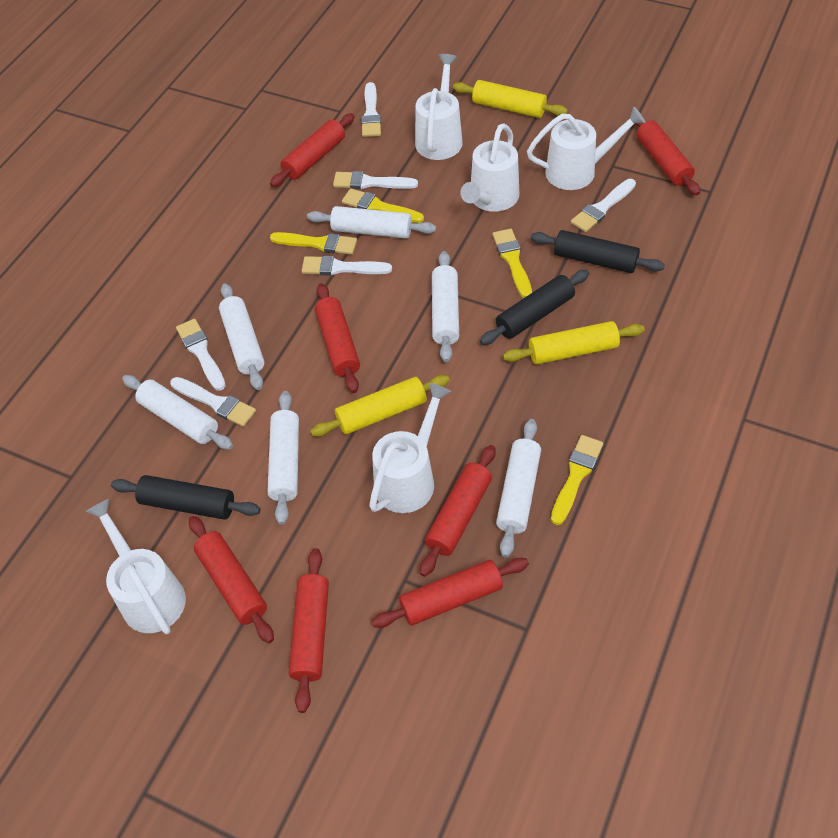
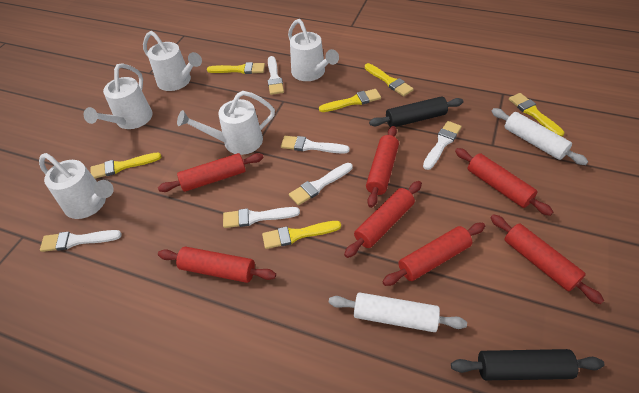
black rolling pin: [111,475,260,520] [480,270,589,345] [530,230,665,273] = 3 -> [369,96,463,127] [451,349,605,380] = 2
white rolling pin: [122,375,233,450] [219,283,264,390] [268,391,299,525] [307,206,436,239] [432,251,459,362] [496,419,541,558] = 6 -> [329,292,467,332] [492,108,588,165] = 2
yellow brush: [270,232,357,255] [342,188,424,223] [492,229,532,298] [551,435,603,525] = 4 -> [90,153,161,179] [207,62,265,74] [262,221,341,249] [319,89,381,112] [365,63,414,96] [509,93,564,137] = 6
yellow rolling pin: [310,375,450,437] [453,80,568,118] [503,321,645,364] = 3 -> none = 0

